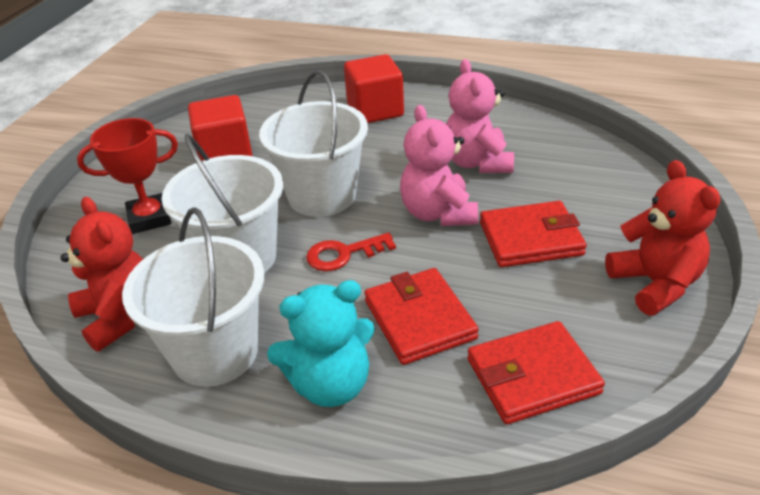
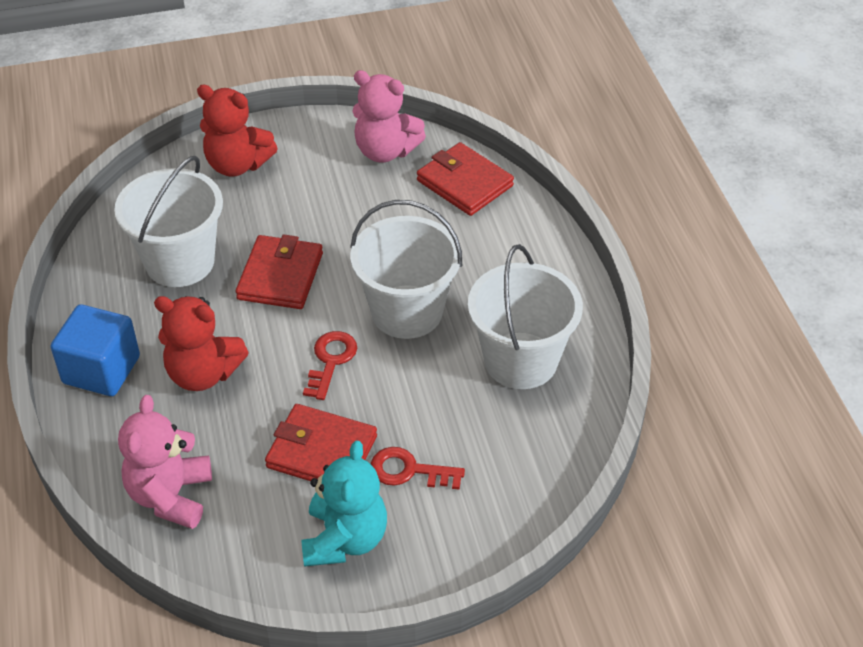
blue cube: none = 0 -> [51,304,140,396] = 1
red cube: [188,95,253,161] [344,54,404,123] = 2 -> none = 0
red key: [306,233,396,271] = 1 -> [303,331,357,400] [370,447,465,490] = 2
red trophy: [77,118,178,234] = 1 -> none = 0

